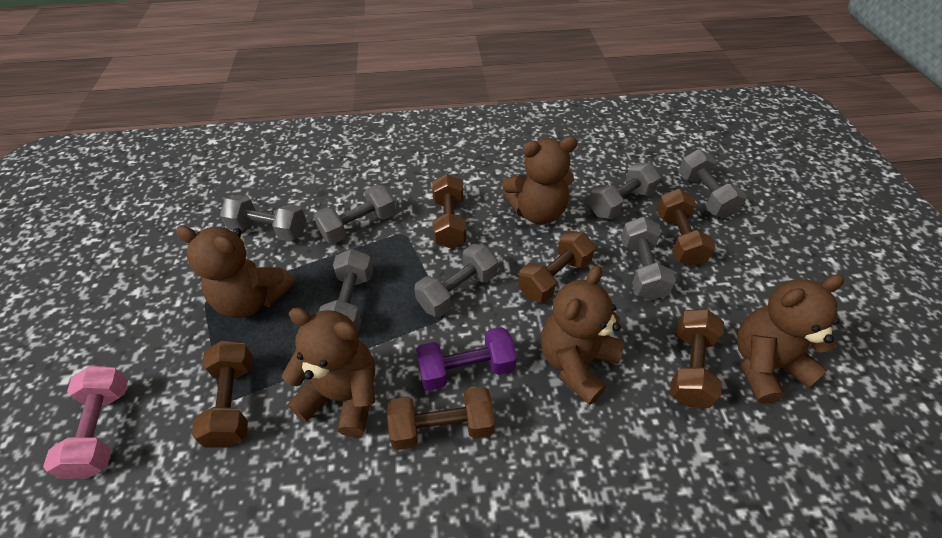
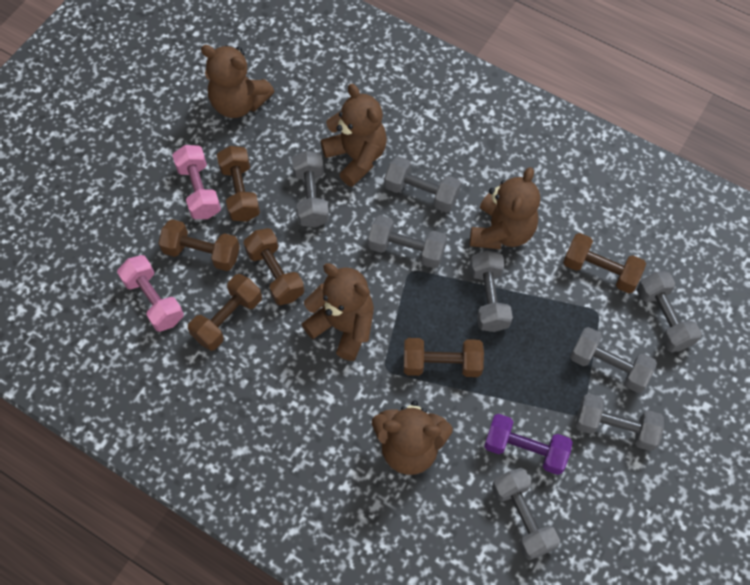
grey dumbbell: [220,195,306,241] [314,185,396,244] [319,249,373,332] [414,244,498,317] [589,162,660,219] [621,217,676,300] [679,150,747,218] = 7 -> [292,150,329,228] [368,215,447,269] [384,156,461,213] [470,250,513,332] [492,468,560,560] [570,327,657,393] [575,394,664,451] [637,271,702,352] = 8
pink dumbbell: [43,366,128,479] = 1 -> [117,255,184,332] [172,145,221,219] = 2

